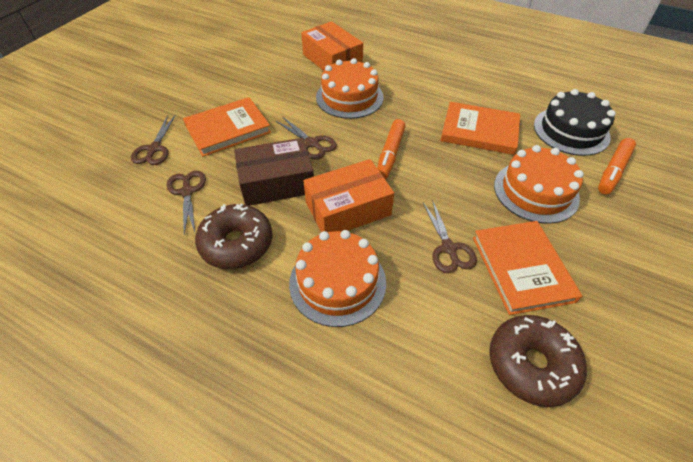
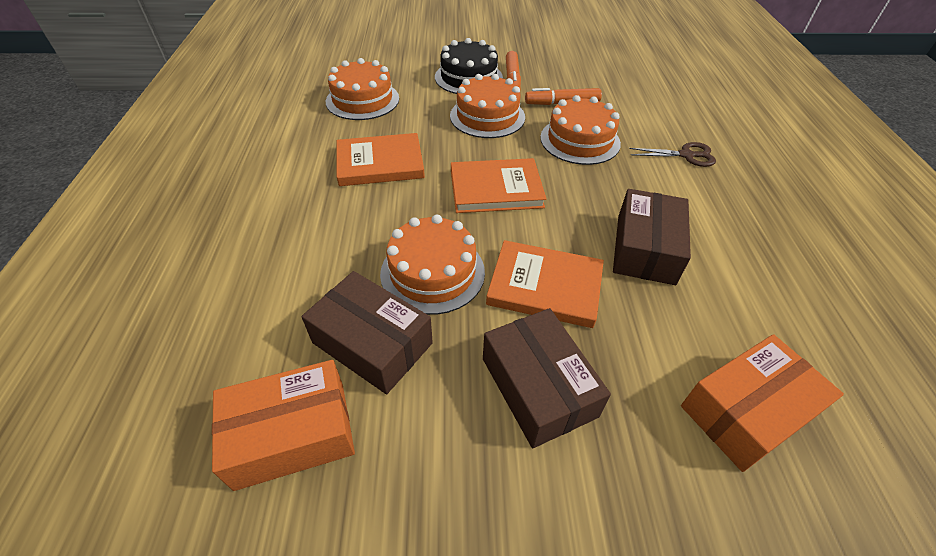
brown box: [234,138,314,206] = 1 -> [301,271,433,394] [483,308,611,448] [613,189,691,285] = 3
brown donut: [195,203,272,269] [489,315,587,407] = 2 -> none = 0
brown scissors: [131,115,176,165] [166,171,206,234] [276,116,337,160] [423,200,477,273] = 4 -> [629,142,716,167] = 1
orange cake: [289,230,386,327] [316,58,383,119] [494,145,584,224] = 3 -> [326,58,399,120] [380,214,485,315] [450,74,525,138] [540,95,621,165] = 4

